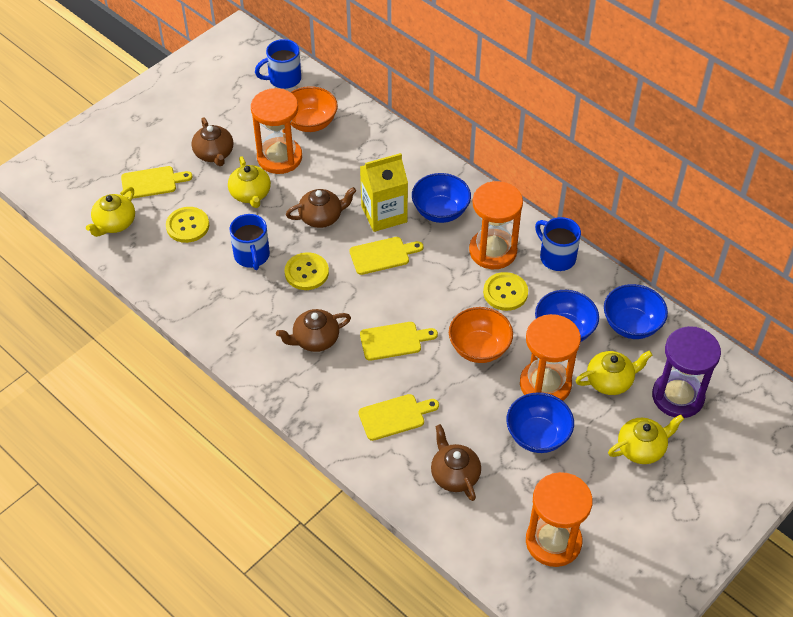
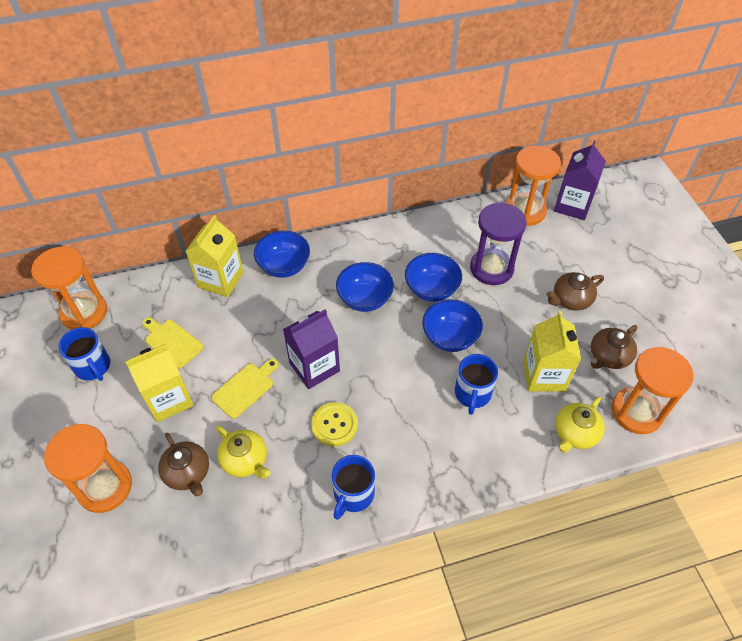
brown teapot: [192,117,233,166] [276,309,351,352] [286,187,356,228] [431,424,481,501] = 4 -> [158,433,209,496] [546,272,604,311] [591,325,638,369] = 3
orange bowl: [291,86,338,132] [449,307,513,363] = 2 -> none = 0
purple carton: none = 0 -> [283,309,340,389] [554,141,606,220] = 2
yellow button: [166,207,209,243] [285,252,329,290] [483,272,528,311] = 3 -> [311,402,358,446] = 1
yellow carton: [360,153,408,232] = 1 -> [125,344,194,422] [186,215,244,297] [523,311,581,392] = 3
yellow cutting board: [121,166,193,199] [350,237,423,275] [358,394,439,441] [360,322,438,361] = 4 -> [142,317,204,368] [211,359,279,419] = 2
yellow teapot: [86,187,135,237] [228,156,271,208] [575,351,652,395] [608,415,684,464] = 4 -> [216,425,270,479] [555,396,605,452] = 2

